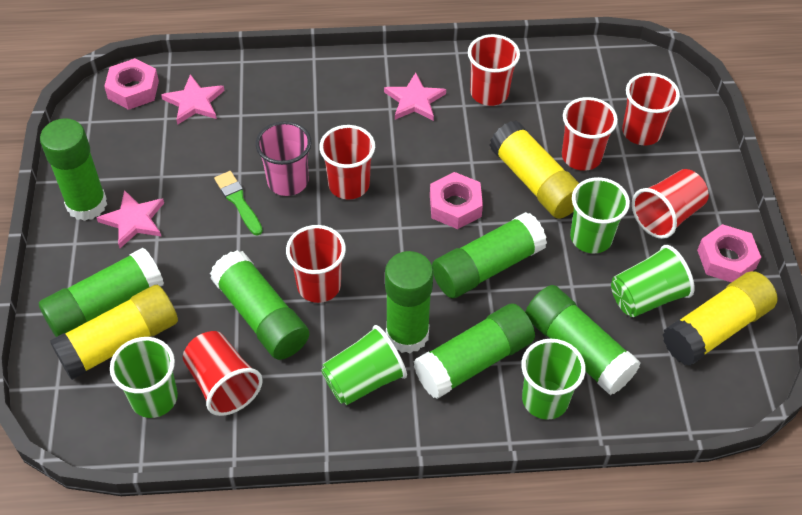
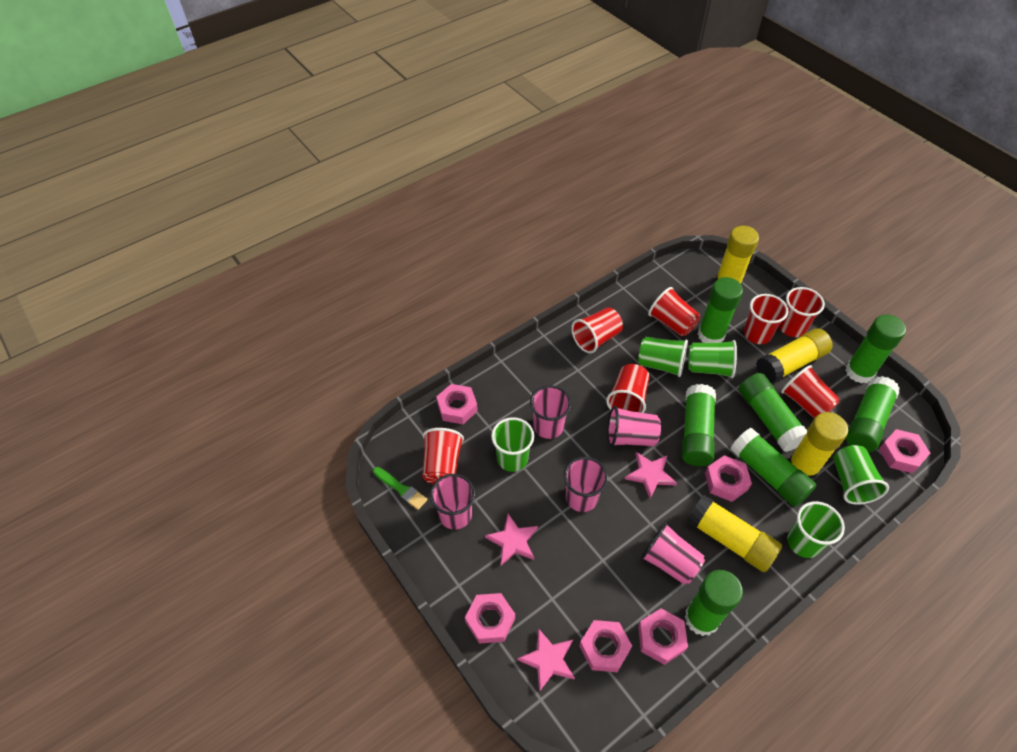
pink cup: [256,121,312,196] = 1 -> [430,474,475,530] [530,385,572,439] [563,457,608,512] [607,406,661,447] [640,522,705,585] = 5
pink nut: [104,58,159,110] [430,172,483,229] [697,224,761,283] = 3 -> [436,384,478,424] [465,593,515,644] [579,620,632,672] [638,608,688,665] [705,455,752,502] [879,429,930,473] = 6
yellow glue stick: [50,285,178,380] [489,121,579,219] [663,271,778,366] = 3 -> [687,495,782,572] [715,226,759,285] [756,328,833,384] [788,412,848,479] = 4

